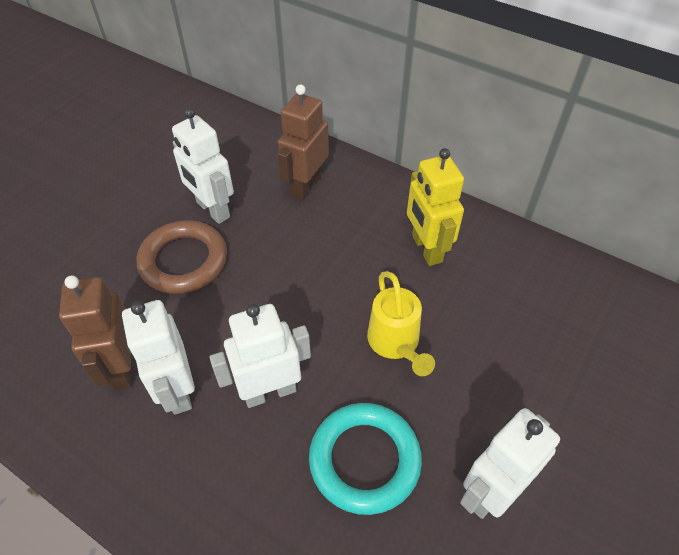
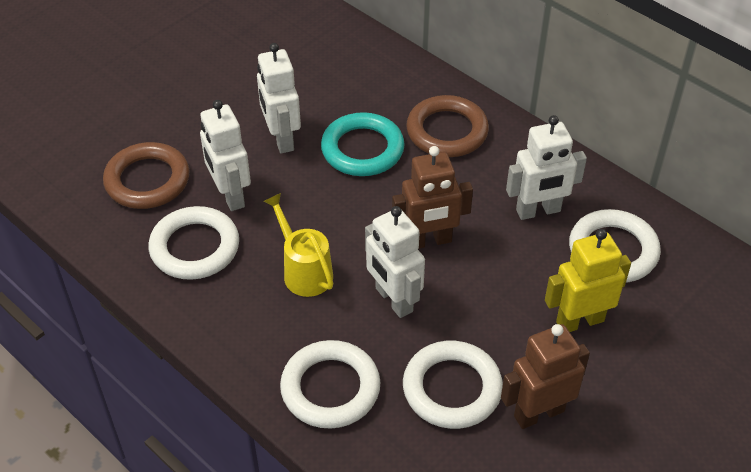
brown ring: [137,220,227,294] = 1 -> [103,142,190,209] [406,95,489,157] = 2
white ring: none = 0 -> [149,206,239,280] [280,340,380,429] [403,341,503,429] [569,209,661,283] = 4

